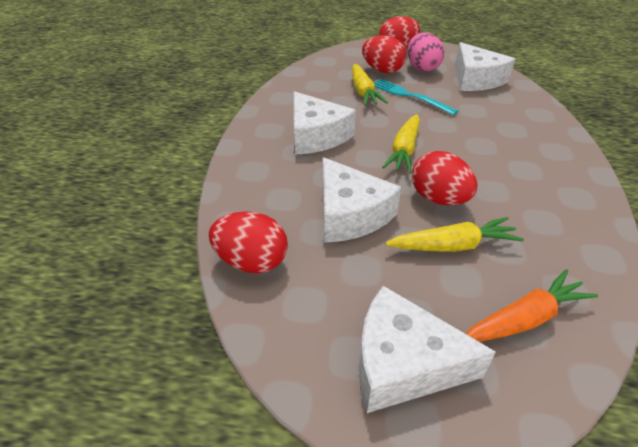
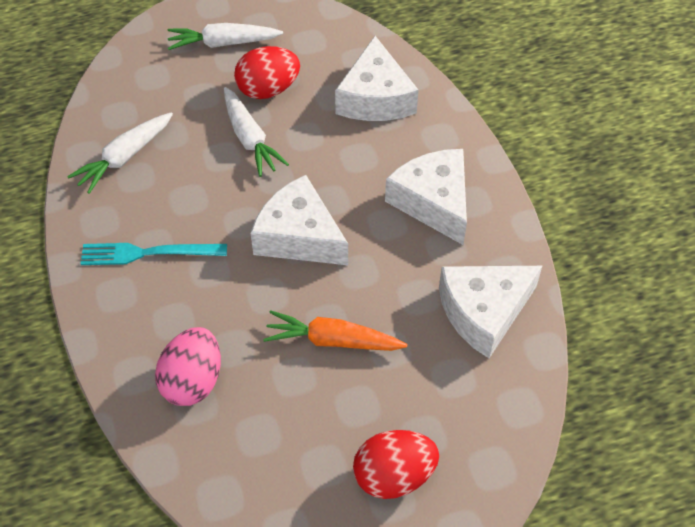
red egg: [209,211,288,273] [362,35,406,73] [379,16,420,48] [412,151,477,205] = 4 -> [234,46,300,99] [353,430,439,499] = 2
white carrot: none = 0 -> [67,112,173,194] [168,23,283,50] [224,87,289,177] = 3
yellow carrot: [352,64,388,106] [382,114,420,173] [386,217,524,252] = 3 -> none = 0

